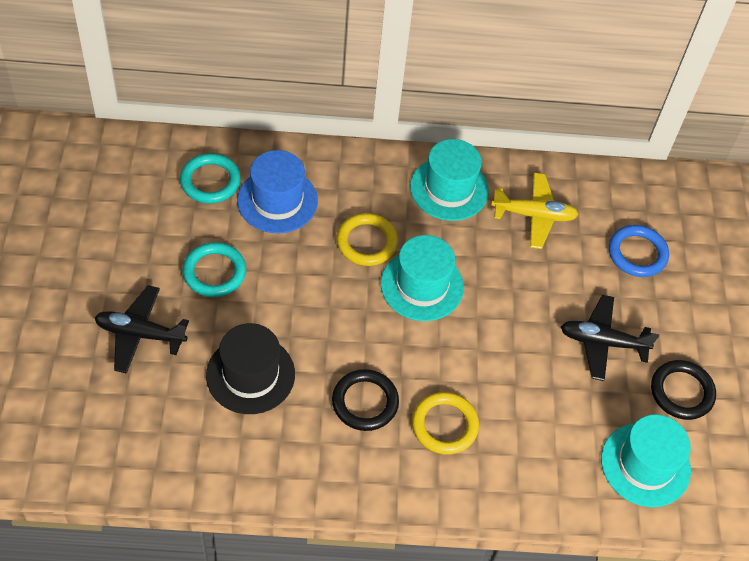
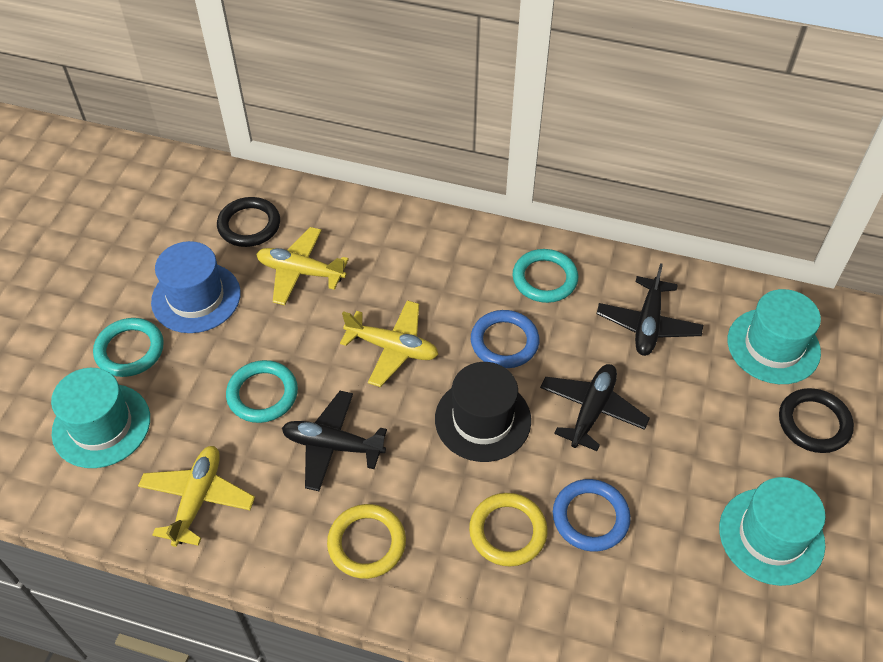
black plane: [94,285,189,374] [561,295,659,381] = 2 -> [282,391,387,491] [540,364,650,451] [597,263,703,356] = 3
blue ring: [609,225,669,277] = 1 -> [471,310,539,368] [553,479,631,552] = 2
turquoise ring: [180,153,241,203] [182,242,246,297] = 2 -> [93,318,164,377] [226,360,298,423] [513,249,578,303] = 3
yellow plane: [491,173,579,249] = 1 -> [138,446,255,547] [256,227,349,305] [340,300,439,387] = 3

